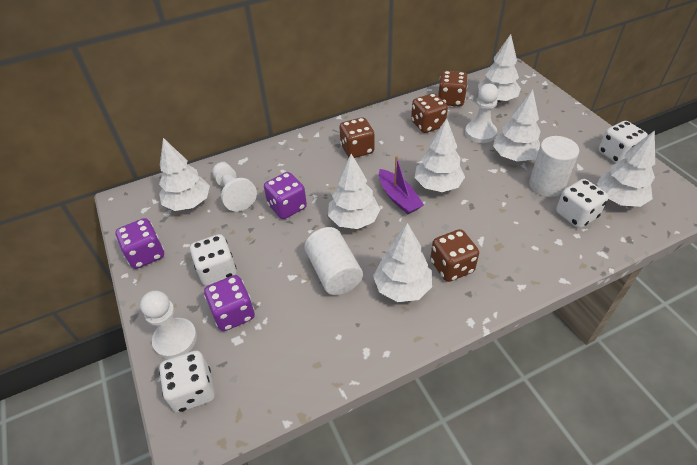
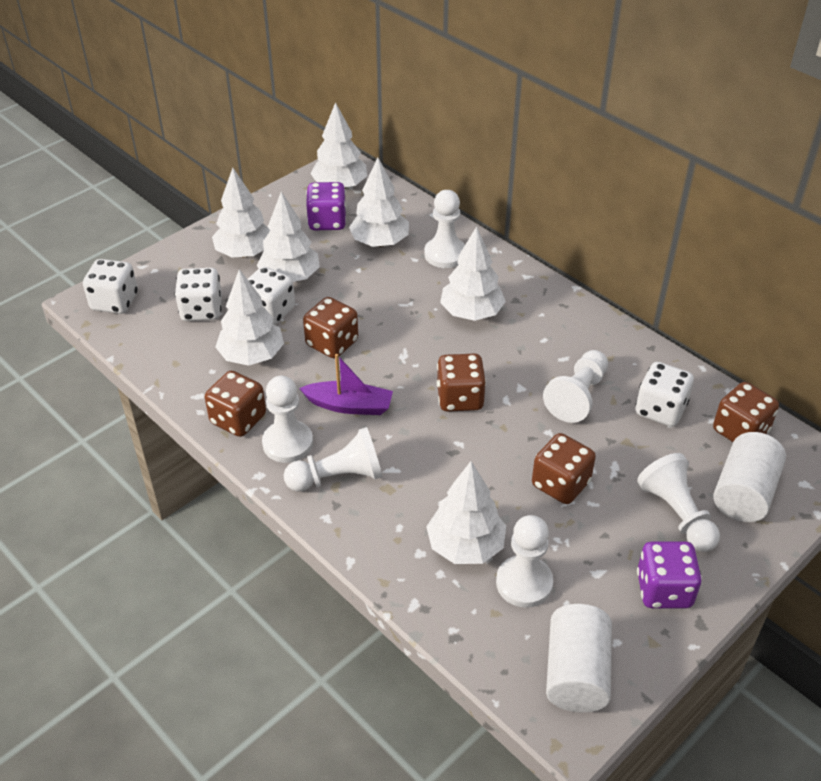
brown dice: [339,117,375,158] [411,93,448,133] [430,229,479,282] [438,71,468,106] = 4 -> [205,371,266,437] [303,297,358,358] [437,353,486,412] [532,433,596,504] [713,382,779,442] = 5
purple dice: [115,218,164,269] [204,275,255,331] [264,172,307,219] = 3 -> [306,182,347,230] [637,542,702,608] = 2
white pawn: [140,291,197,359] [212,162,257,212] [465,84,499,143] = 3 -> [262,376,313,463] [284,427,383,491] [424,190,465,268] [496,515,553,608] [543,350,608,423] [637,453,720,552] = 6

